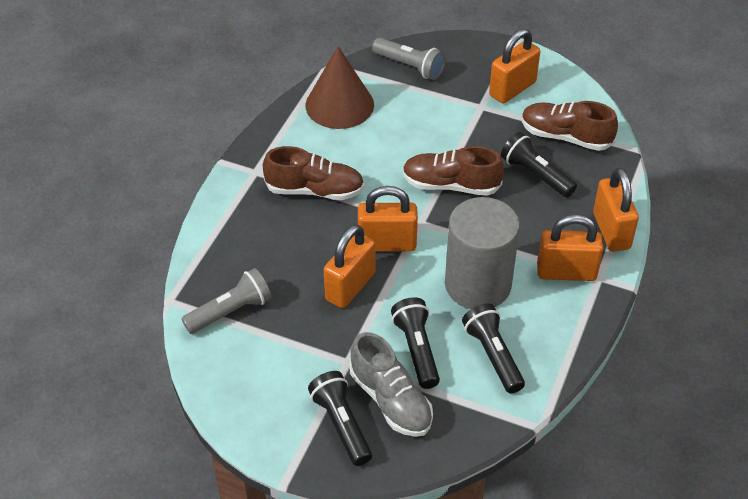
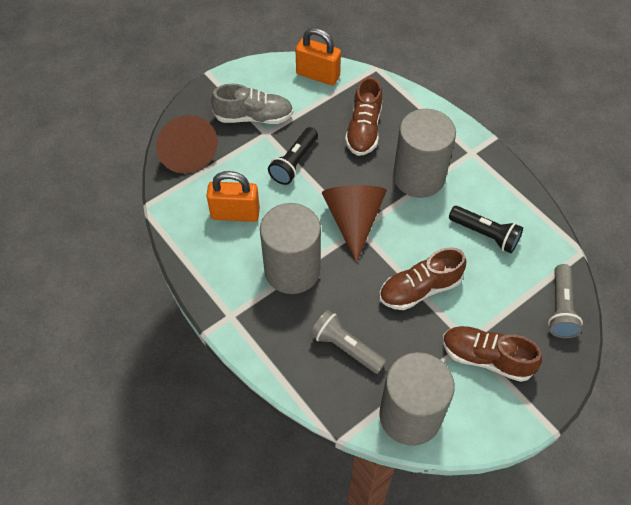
black flashlight: [308,371,372,466] [391,297,440,389] [462,303,525,393] [501,132,577,198] = 4 -> [268,127,318,185] [449,206,523,253] = 2
brown cone: [305,46,374,129] = 1 -> [156,115,218,173] [322,185,387,263] = 2
grey cylinder: [445,197,520,309] = 1 -> [260,203,321,294] [379,352,455,446] [393,109,456,198] = 3
orange padlock: [323,224,376,308] [358,186,418,252] [489,29,540,103] [537,214,604,281] [593,168,639,252] = 5 -> [206,171,260,222] [295,28,341,85] = 2

